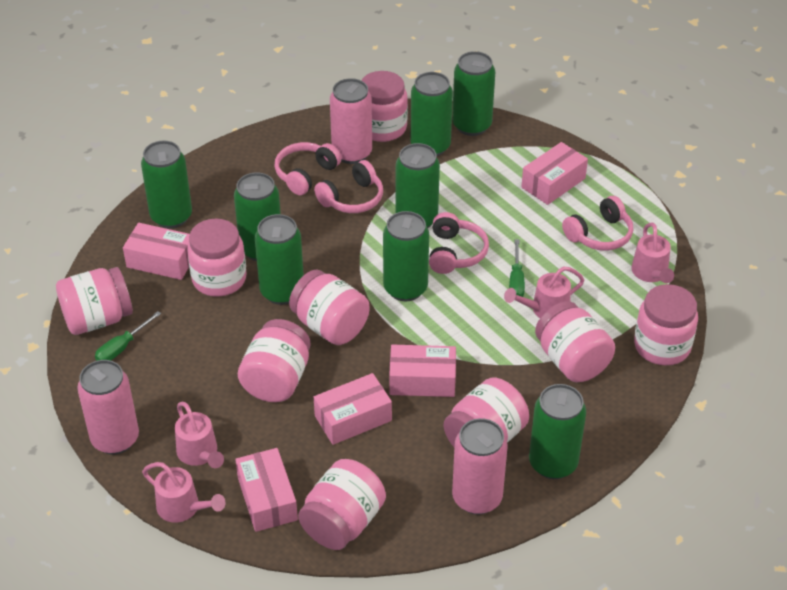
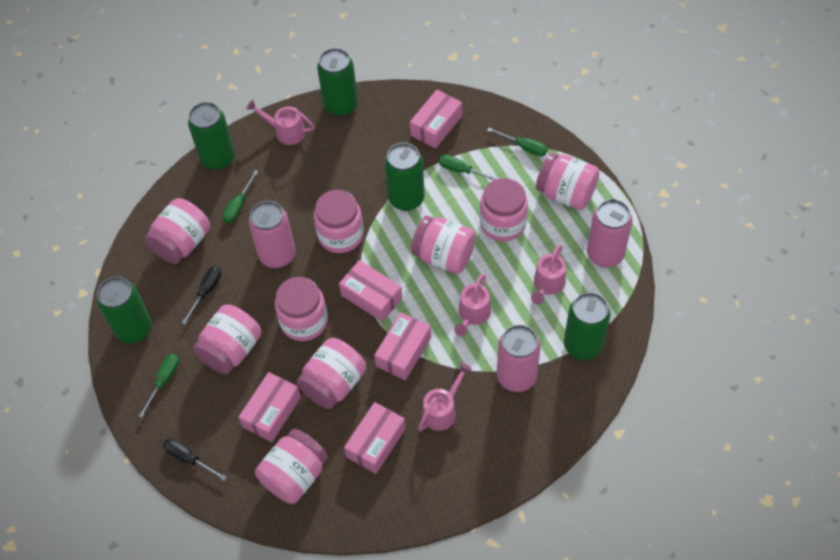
black screwdriver: none = 0 -> [163,439,227,481] [182,266,221,324] = 2
green can: [141,141,192,228] [234,172,281,261] [255,214,304,305] [383,211,429,301] [396,143,440,228] [411,72,453,156] [452,51,495,136] [529,384,586,479] = 8 -> [97,277,152,344] [188,102,235,170] [317,48,358,117] [385,143,425,211] [564,292,611,360] = 5
green screwdriver: [95,311,161,361] [509,239,525,297] = 2 -> [138,354,179,418] [222,170,258,223] [439,155,499,180] [487,128,548,156] = 4
pink headphones: [275,142,341,195] [314,160,383,213] [429,212,489,274] [562,196,633,251] = 4 -> none = 0

